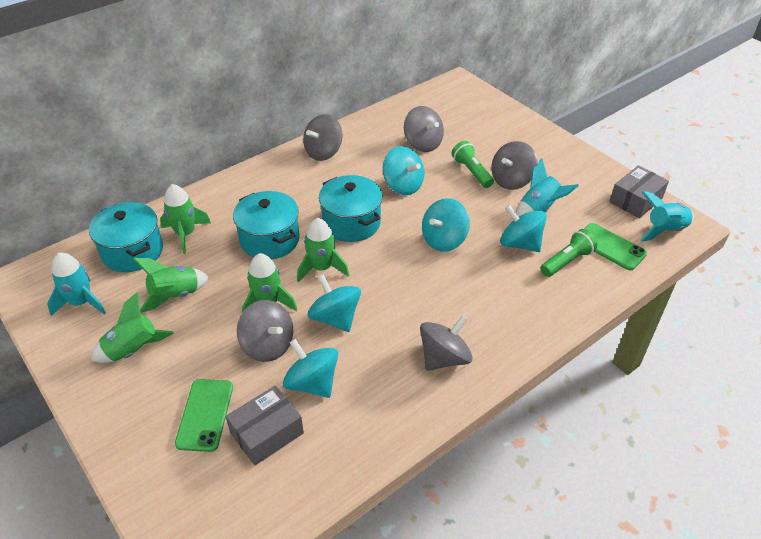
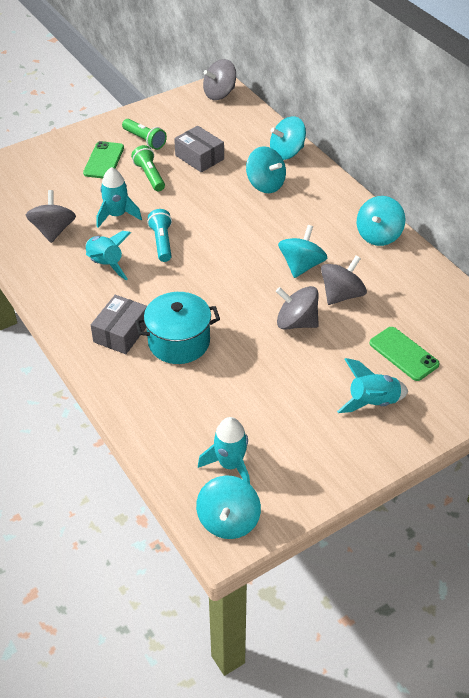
green rocket: [91,292,174,363] [133,258,209,313] [160,184,211,254] [242,253,297,313] [297,218,349,282] = 5 -> none = 0
grey spinning top: [237,300,293,362] [303,114,342,161] [404,106,444,152] [420,315,473,371] [492,141,538,190] = 5 -> [26,190,76,243] [203,59,236,100] [276,286,319,330] [321,255,367,305] = 4
turquoise flashlight: none = 0 -> [147,209,172,262] = 1
turquoise pot: [89,202,163,272] [233,191,300,259] [319,175,382,242] = 3 -> [135,292,220,364] = 1
turquoise rocket: [47,252,106,316] [516,159,579,217] [640,191,694,242] = 3 -> [85,231,131,280] [97,167,142,228] [198,417,250,484] [337,358,408,413] = 4

